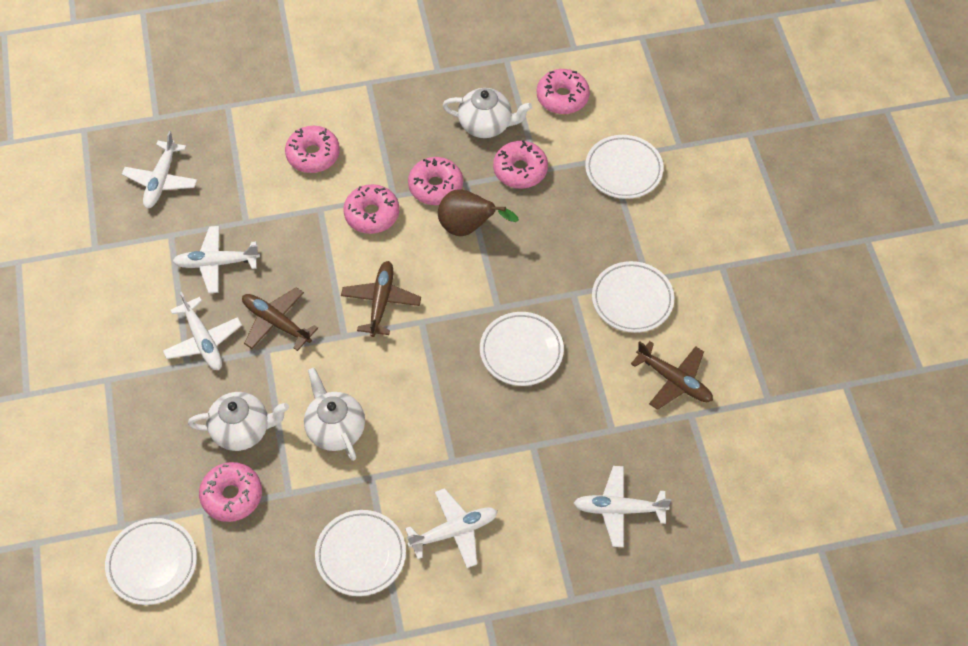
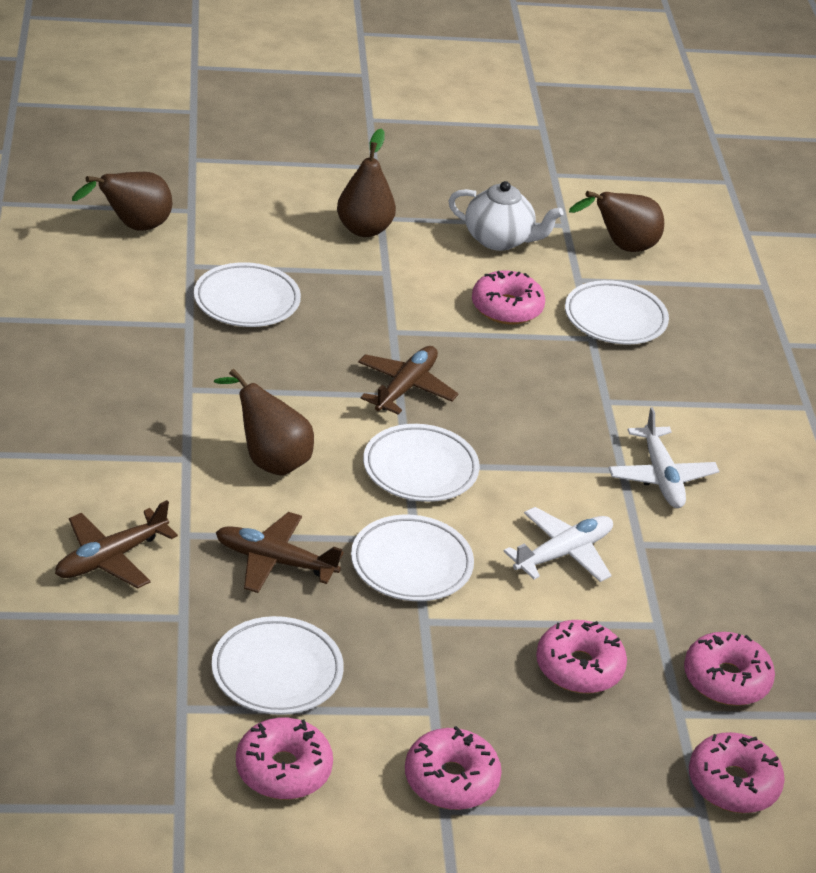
brown pear: [438,189,519,236] = 1 -> [72,172,172,231] [214,369,314,476] [337,129,396,237] [569,191,664,252] = 4
white plane: [122,131,197,208] [163,292,242,370] [173,226,260,293] [405,488,498,568] [573,466,671,547] = 5 -> [503,507,613,582] [609,407,719,508] = 2
white teapot: [188,392,289,451] [304,368,365,461] [443,88,532,138] = 3 -> [448,181,563,251] = 1

